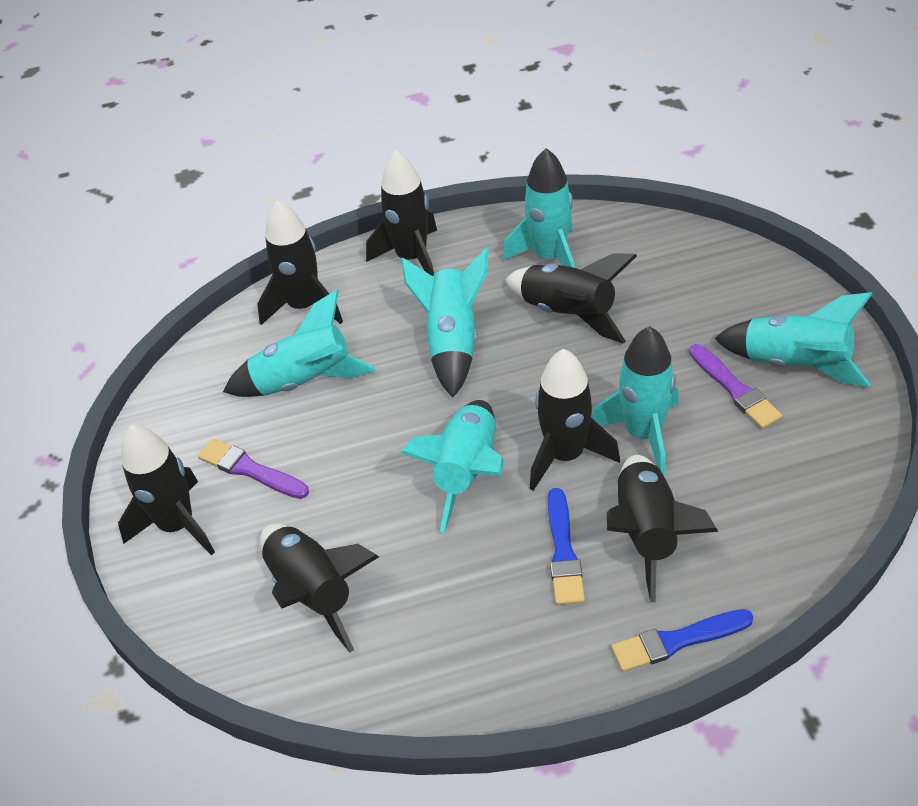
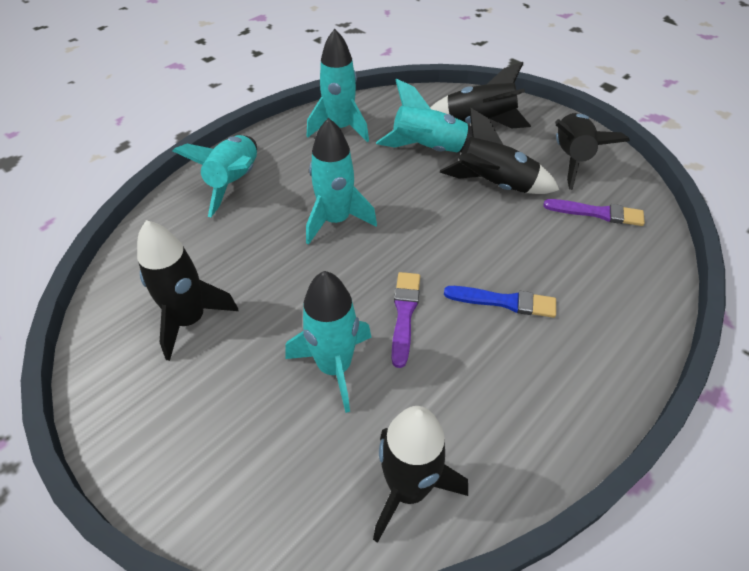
black rocket: [118,425,215,556] [257,200,343,325] [260,524,379,652] [366,151,437,276] [505,254,637,344] [530,349,620,491] [607,455,718,602] = 7 -> [137,220,239,361] [373,406,468,543] [430,62,531,128] [440,107,559,194] [555,113,630,190] = 5
blue brush: [548,488,585,605] [611,609,753,672] = 2 -> [444,286,556,318] = 1
turquoise rocket: [223,290,376,397] [400,400,504,533] [401,248,489,397] [503,148,575,268] [592,326,679,475] [714,292,873,387] = 6 -> [173,135,257,217] [285,271,372,413] [306,118,377,245] [307,29,369,142] [376,78,472,152] = 5

